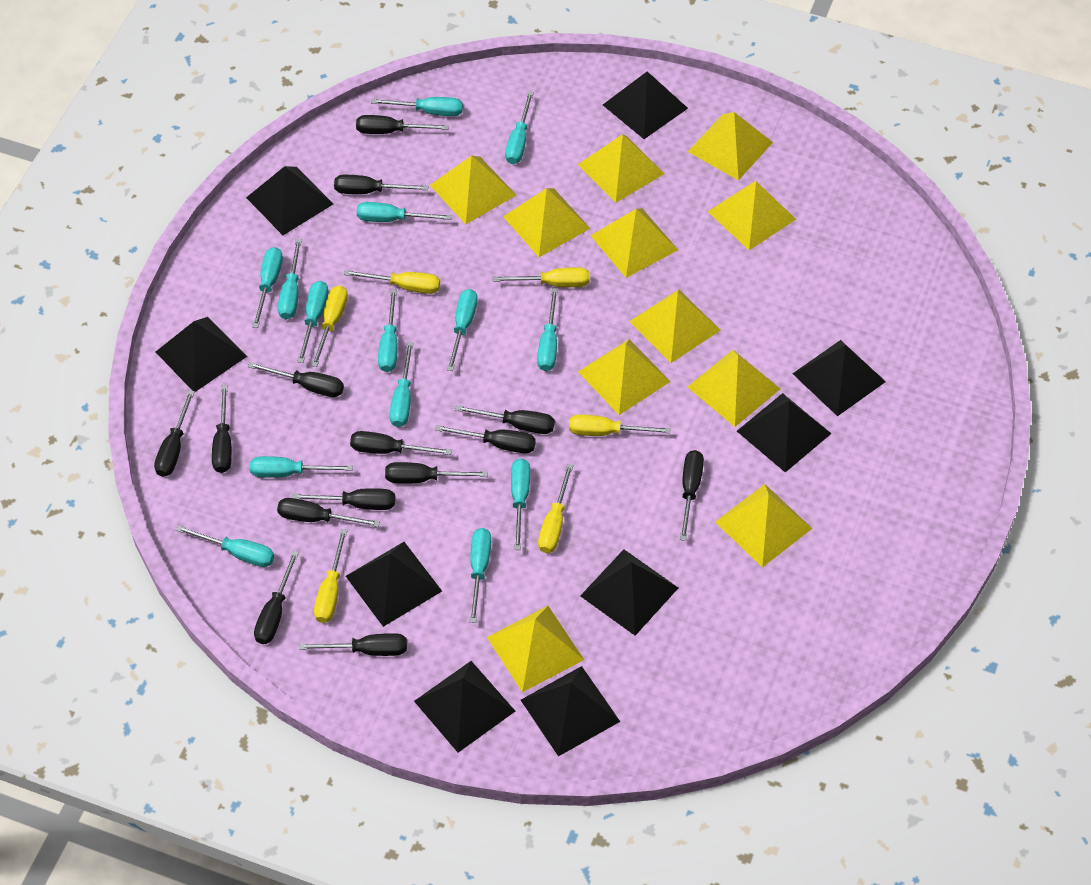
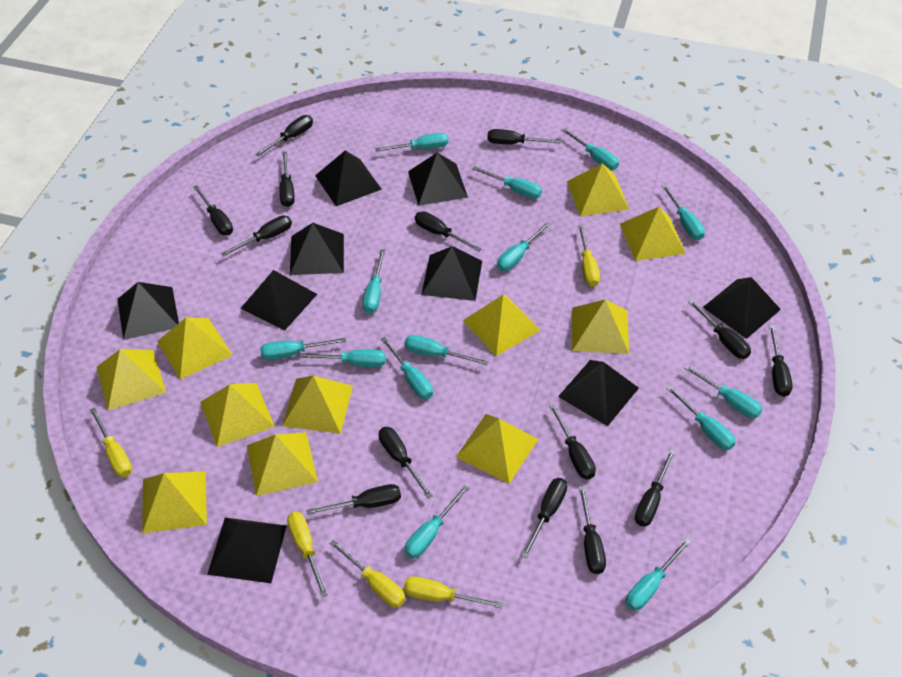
yellow screwdriver: [311,285,348,367] [314,529,347,623] [344,270,440,294] [493,267,590,287] [538,464,573,553] [569,414,671,436] = 6 -> [90,407,132,477] [287,512,327,597] [329,540,406,607] [403,576,503,608] [578,225,600,287] = 5

